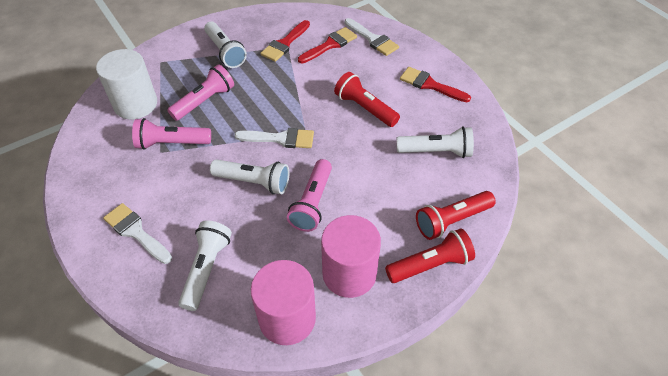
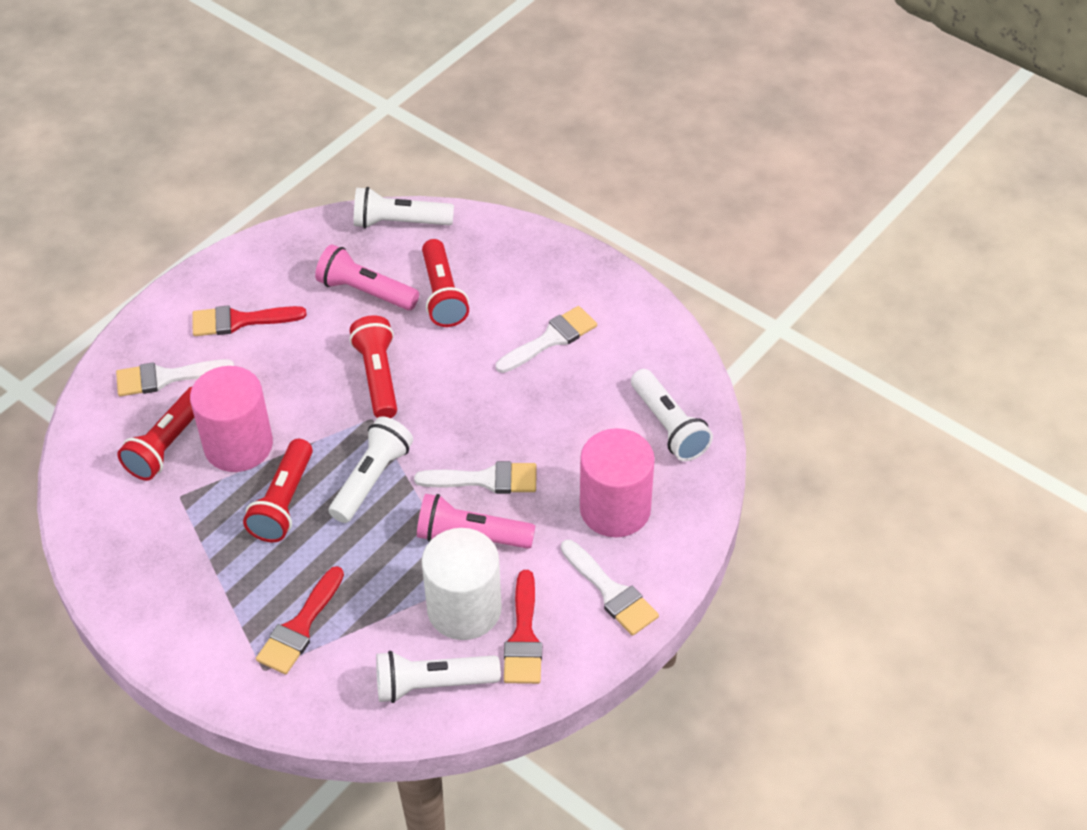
pink flashlight: [132,118,211,150] [168,64,234,121] [287,159,332,232] = 3 -> [315,244,419,310] [417,494,535,549] = 2
red flashlight: [334,72,400,127] [385,228,475,283] [416,191,496,240] = 3 -> [117,386,195,481] [243,439,313,542] [349,315,397,418] [422,239,469,327] = 4
white brush: [103,203,172,264] [234,128,314,148] [345,18,399,56] = 3 -> [116,359,234,396] [414,461,536,494] [496,306,597,373] [561,540,659,636] = 4

